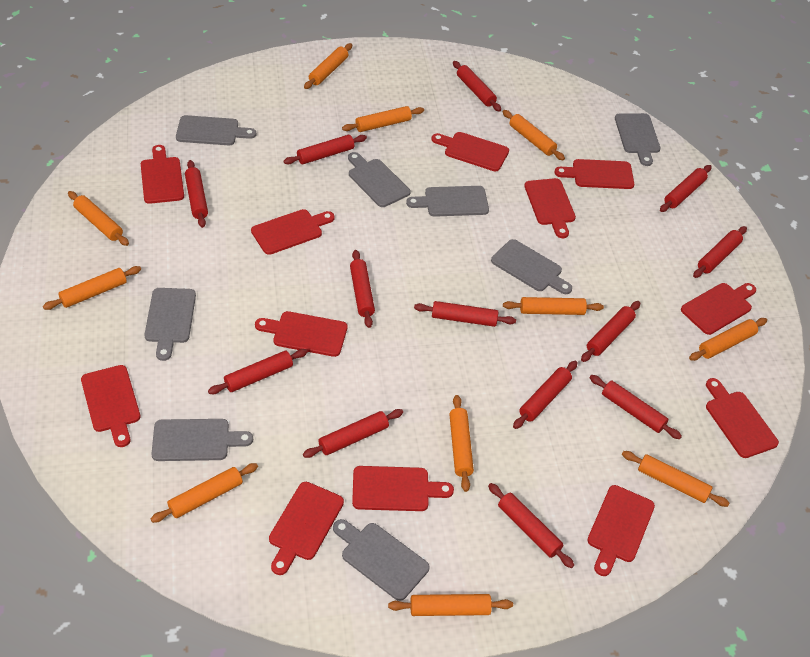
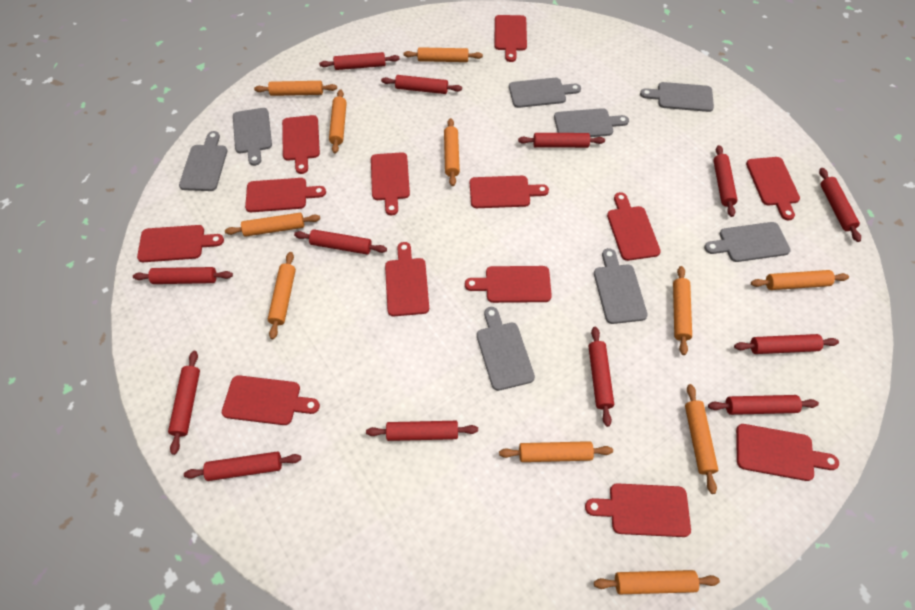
red cutting board: [81,365,141,447] [141,145,184,204] [251,209,335,255] [255,311,347,357] [269,482,344,575] [352,466,454,511] [431,132,509,171] [524,178,576,238] [554,159,634,189] [587,485,655,576] [681,283,756,335] [706,378,779,458] = 12 -> [137,225,224,262] [222,375,320,425] [245,178,326,212] [282,115,320,174] [371,152,410,215] [385,242,429,316] [465,266,552,303] [470,176,549,208] [495,15,527,62] [585,483,691,537] [607,192,661,261] [736,424,839,481] [746,157,800,220] = 13

